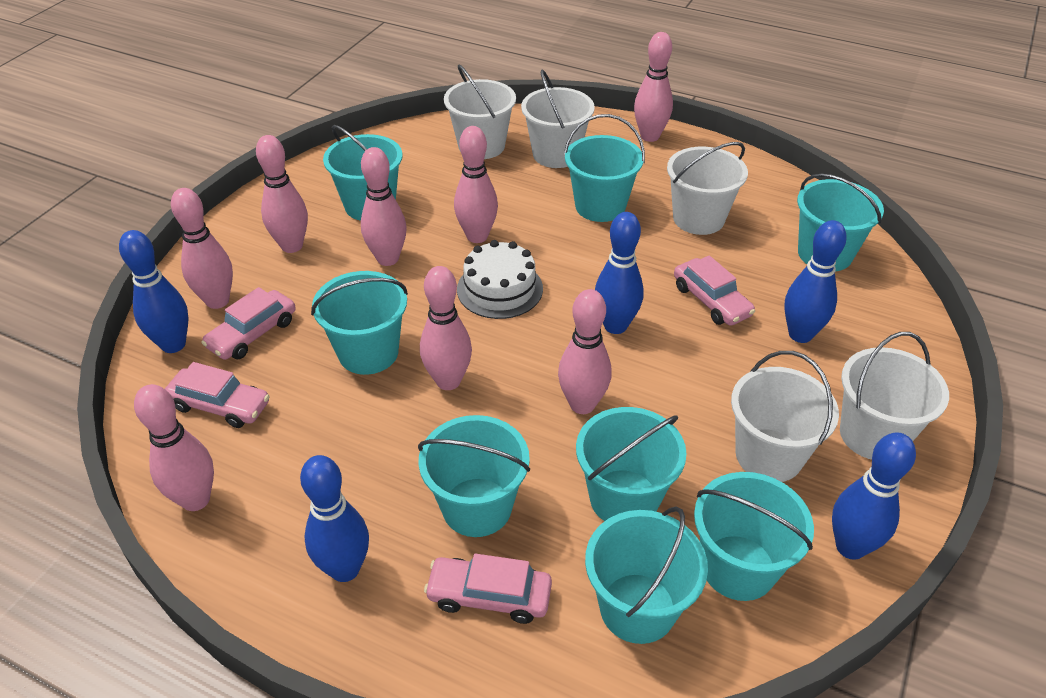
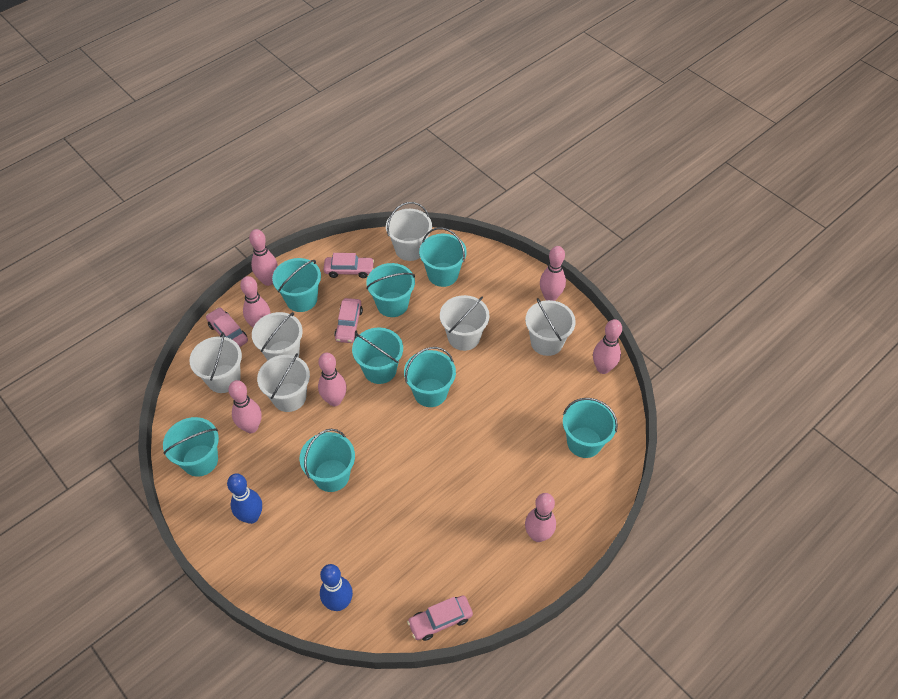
blue bowling pin: [119,230,189,353] [300,455,369,582] [595,212,644,334] [784,220,847,343] [832,432,916,560] = 5 -> [227,474,262,524] [320,564,353,611] = 2
pink bowling pin: [134,384,214,511] [171,188,233,309] [256,135,308,253] [361,147,407,266] [420,266,472,390] [454,126,498,243] [558,289,611,414] [634,32,673,142] = 8 -> [228,380,262,433] [240,276,270,327] [249,229,278,286] [318,353,347,406] [525,493,556,542] [540,246,566,301] [593,319,622,374] = 7
white bucket: [444,64,516,159] [521,69,595,168] [667,142,748,235] [731,351,839,482] [840,332,949,460] = 5 -> [189,332,242,393] [252,312,303,361] [257,353,310,412] [386,202,432,261] [440,295,490,351] [525,298,576,356] = 6
white cake: [457,240,543,319] = 1 -> none = 0

